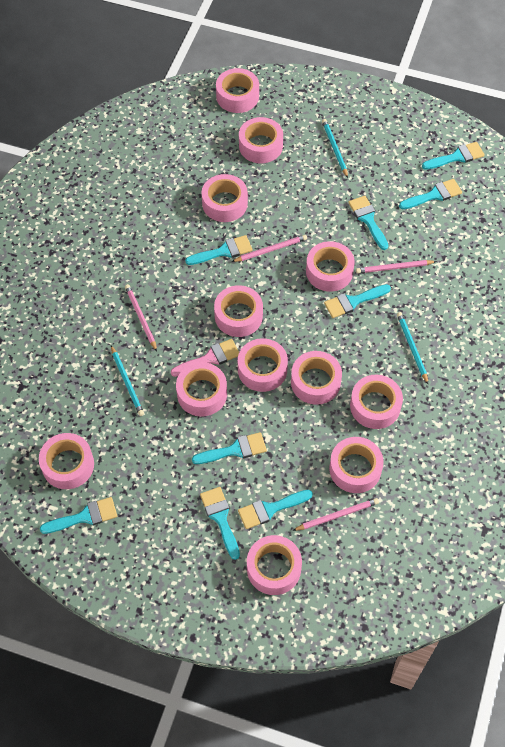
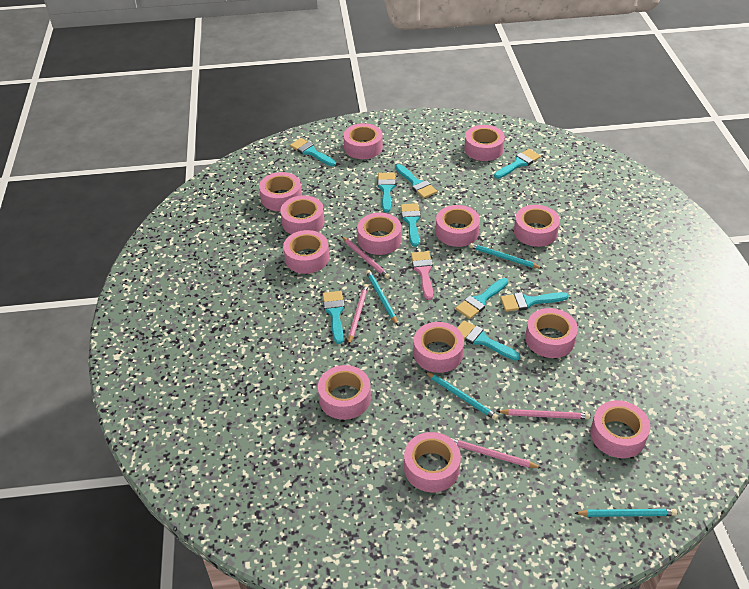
pink tape: [39,433,94,489] [176,362,227,417] [201,174,248,222] [214,285,263,337] [216,68,259,113] [238,338,288,392] [239,117,283,163] [247,535,302,595] [291,351,342,405] [306,241,355,292] [329,437,384,493] [350,375,403,429] = 12 -> [259,172,302,211] [281,195,325,234] [283,230,329,274] [318,365,371,420] [343,123,383,159] [357,213,401,255] [404,432,461,492] [413,322,464,373] [436,205,480,247] [464,125,505,161] [514,205,560,247] [525,308,578,358] [590,400,650,458] = 13
turquoise pencil: [111,345,144,416] [322,119,348,178] [397,312,428,384] = 3 -> [366,270,398,325] [425,371,498,420] [469,243,543,269] [574,509,677,517] = 4

